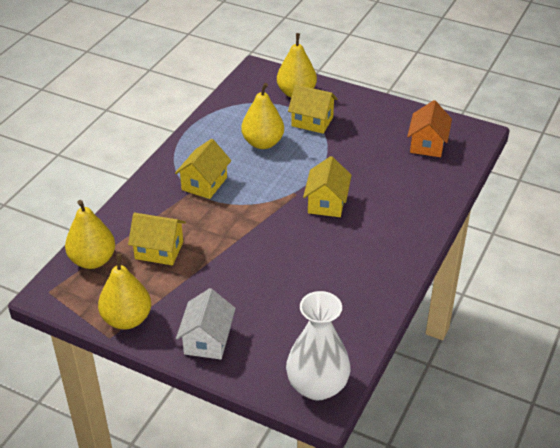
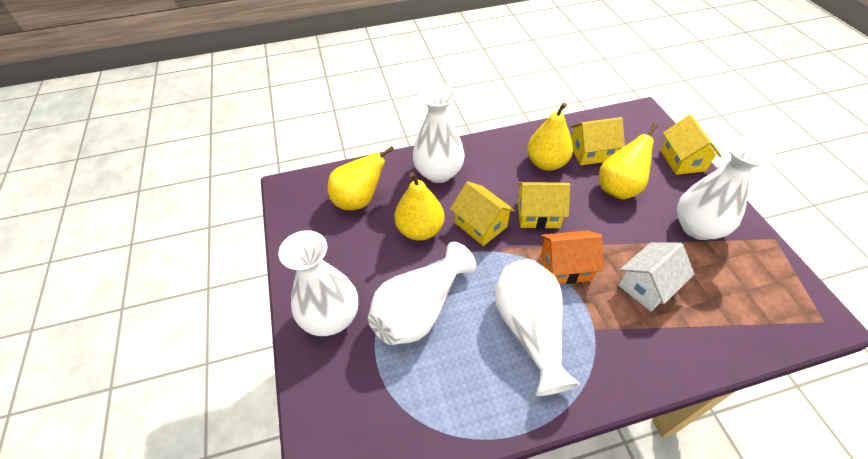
white vase: [286,291,351,401] = 1 -> [278,230,358,336] [368,242,476,345] [412,84,465,183] [495,259,580,396] [677,136,774,240] = 5

